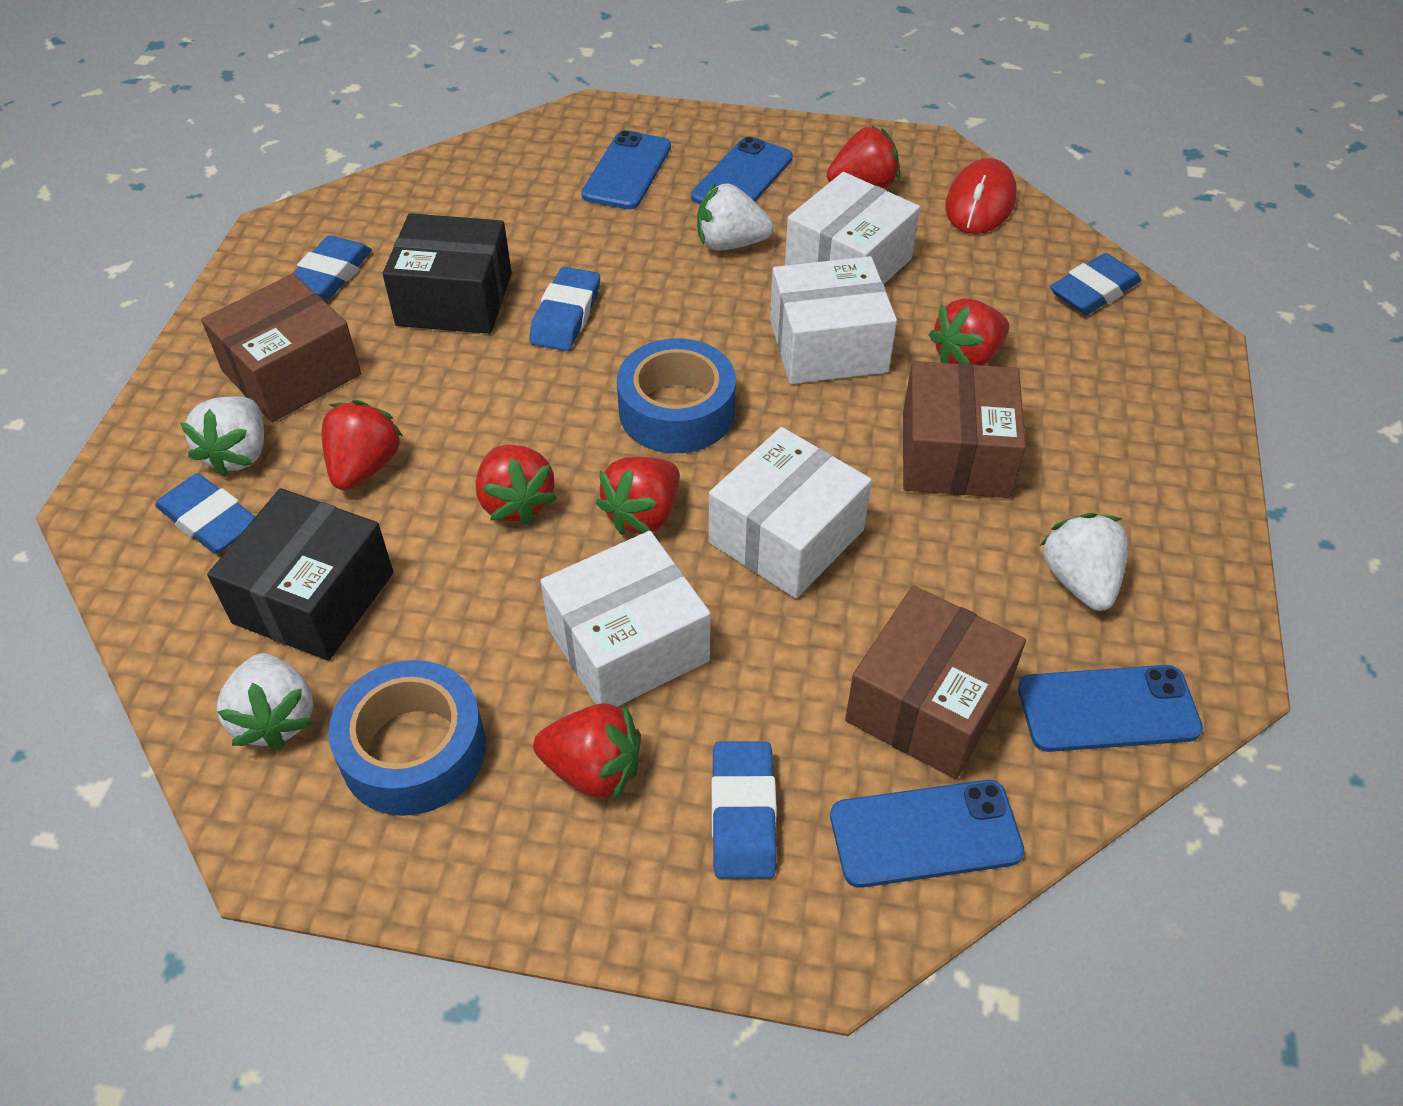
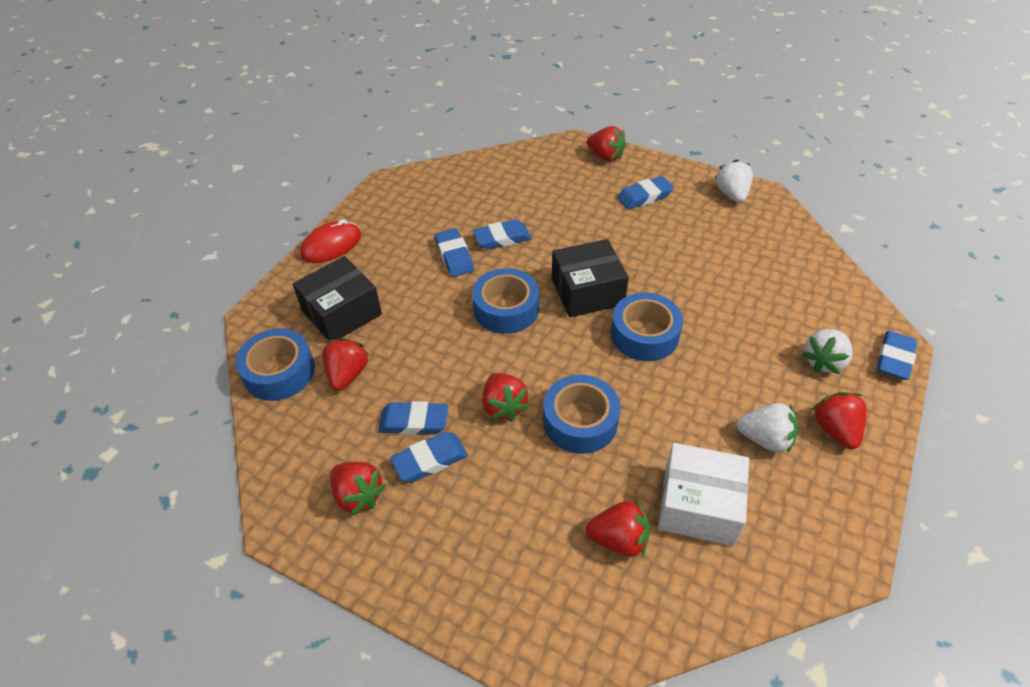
blue eraser: [155,473,256,554] [292,235,372,299] [529,267,600,351] [711,741,777,879] [1050,253,1141,315] = 5 -> [378,401,448,435] [390,432,468,482] [435,228,474,277] [473,220,532,250] [617,176,674,210] [877,331,917,380] = 6
blue phone: [581,130,671,209] [691,137,793,204] [830,780,1025,888] [1018,665,1203,752] = 4 -> none = 0
blue tape: [328,660,486,816] [617,338,736,453] = 2 -> [236,328,315,401] [472,268,539,334] [543,375,620,454] [611,293,683,361] = 4
brown box: [201,274,361,422] [845,585,1026,779] [903,361,1026,498] = 3 -> none = 0
white box: [540,531,711,707] [709,427,872,598] [770,256,897,384] [785,172,920,284] = 4 -> [658,443,749,546] = 1
white strawberry: [181,396,264,477] [217,653,314,750] [697,183,774,251] [1040,513,1128,611] = 4 -> [715,159,753,203] [737,403,798,454] [802,329,853,374] = 3

